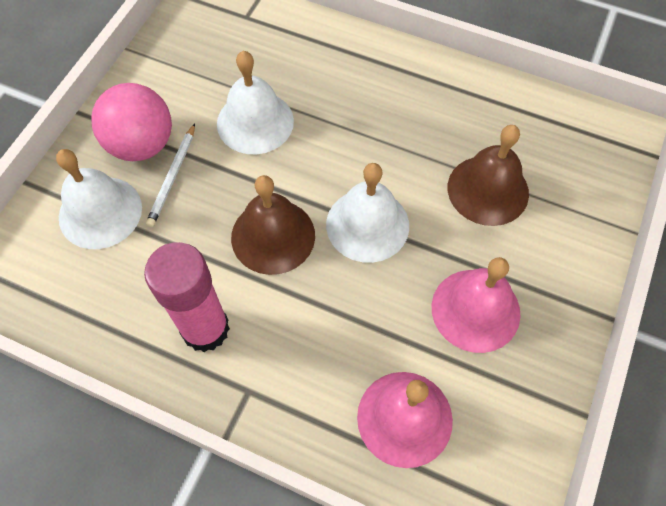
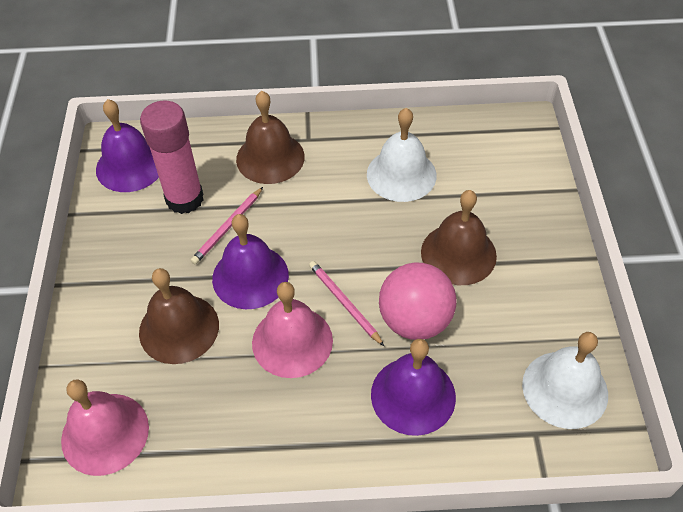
brown bell: [231,175,315,275] [448,125,529,226] = 2 -> [139,268,219,364] [236,91,305,184] [421,190,497,285] = 3
pink pencil: none = 0 -> [190,187,263,264] [309,261,384,346] = 2
purple bell: none = 0 -> [96,99,159,192] [212,214,289,309] [371,339,456,436] = 3
white bell: [56,149,142,249] [217,51,294,154] [326,163,409,263] = 3 -> [367,108,437,202] [522,332,608,429] = 2
white pencil: [146,123,195,227] = 1 -> none = 0

